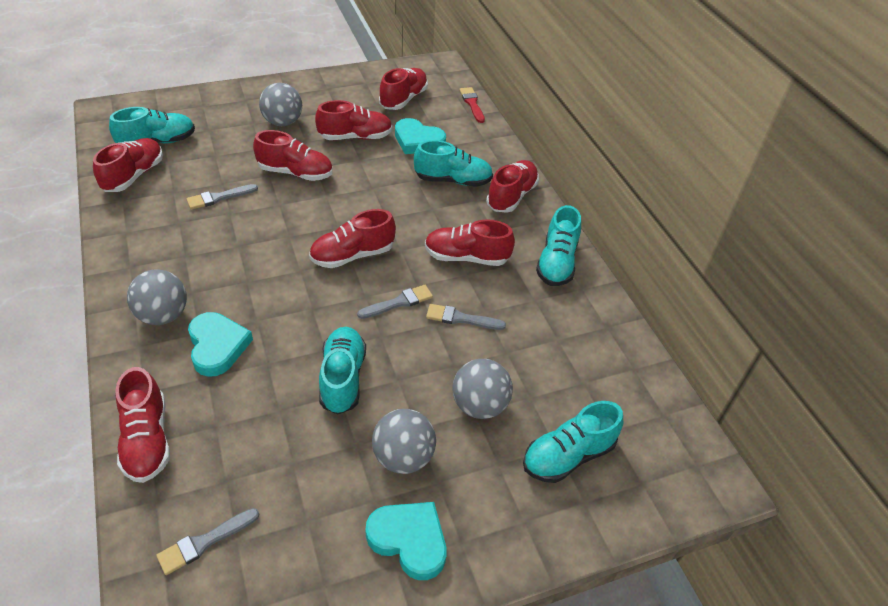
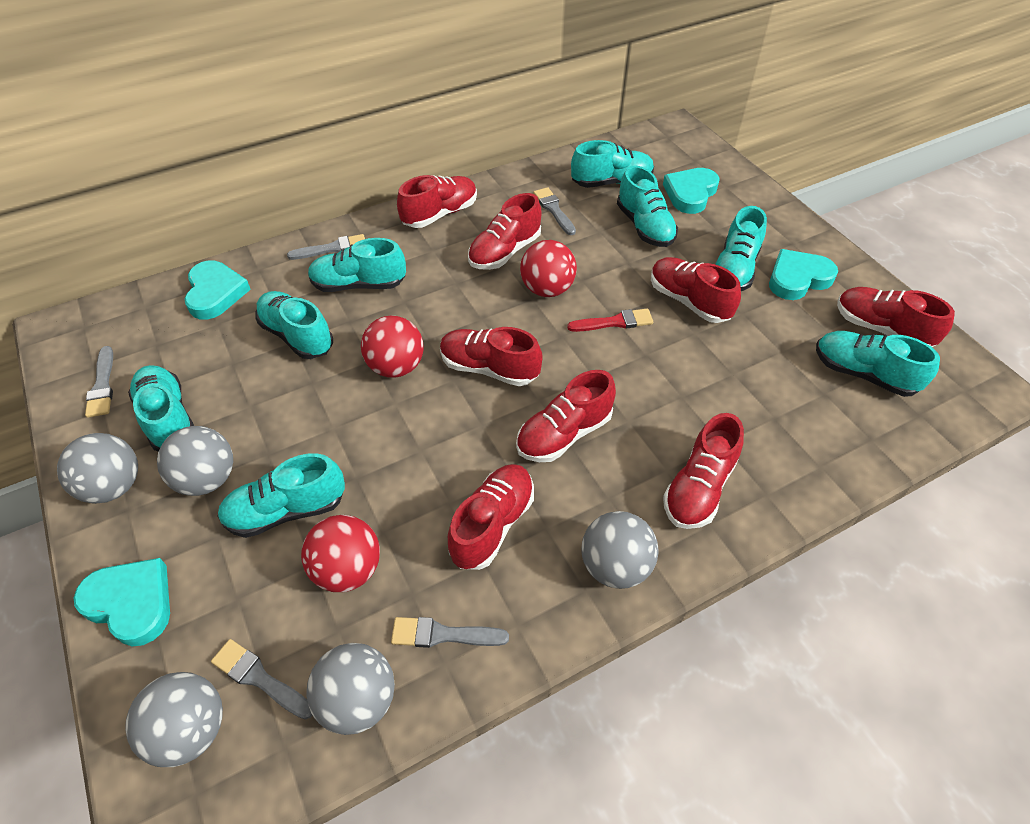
grey ball: [127,269,187,325] [259,83,302,126] [372,409,436,474] [453,359,513,419] = 4 -> [57,433,138,504] [125,672,223,767] [157,426,233,496] [307,643,395,735] [581,511,658,589] = 5
grey brush: [156,508,259,575] [186,184,258,210] [357,285,433,319] [426,304,506,330] = 4 -> [85,346,113,418] [211,639,312,720] [287,234,365,260] [391,617,509,648] [533,187,576,235] = 5
red ball: none = 0 -> [301,515,380,592] [361,315,424,378] [520,240,577,297] = 3
turquoise heart: [188,312,253,377] [365,502,447,580] [395,118,446,154] = 3 -> [74,558,170,646] [184,260,251,320] [663,168,720,214] [769,249,838,300] = 4
turquoise shoe: [109,107,195,143] [319,327,366,414] [414,140,493,187] [523,401,623,483] [536,205,581,286] = 5 -> [128,365,194,452] [218,453,345,538] [256,291,333,359] [308,238,406,292] [571,140,654,188] [617,165,678,247] [715,206,767,291] [816,331,940,397] = 8

